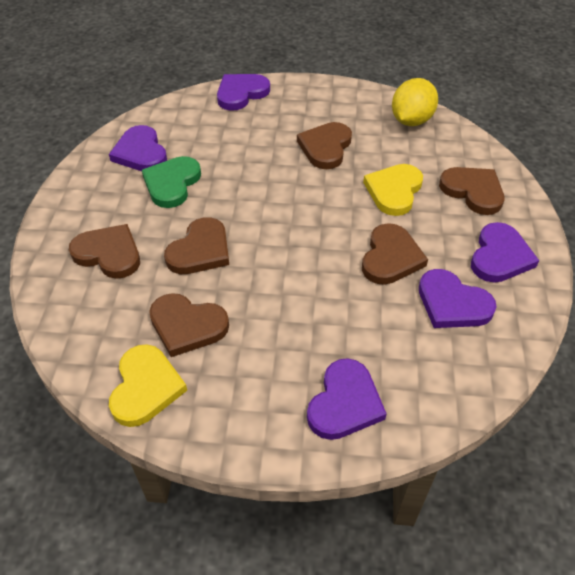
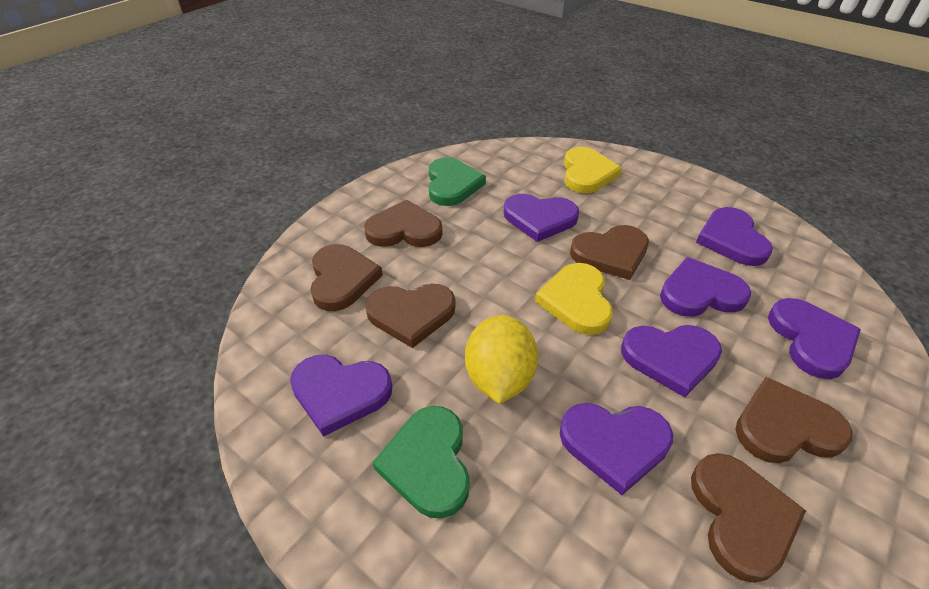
green heart: [142,156,201,208] = 1 -> [372,406,470,519] [429,157,486,206] = 2
purple heart: [109,125,167,171] [217,74,270,111] [307,358,387,440] [419,269,497,328] [471,222,539,283] = 5 -> [290,355,392,437] [504,194,579,242] [560,403,673,495] [621,325,722,397] [660,257,751,317] [696,207,773,266] [768,298,861,379] = 7

